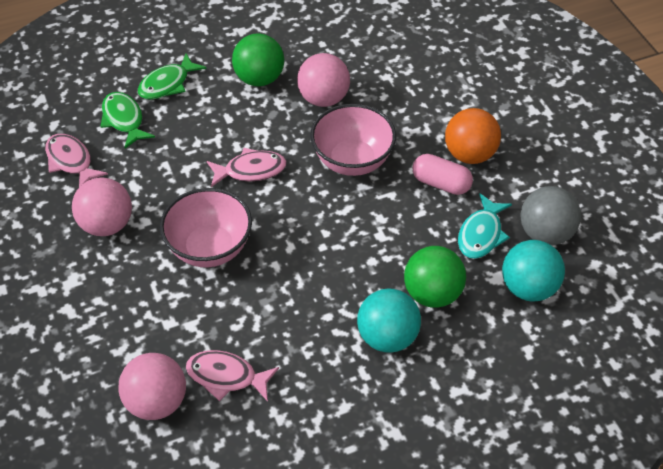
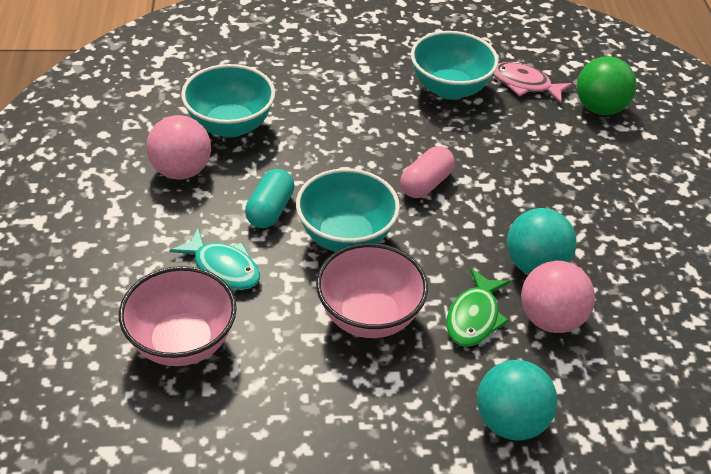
green ball: [232,33,284,86] [404,246,466,308] = 2 -> [577,57,636,115] = 1
green fish: [100,92,155,149] [138,53,207,100] = 2 -> [446,268,510,347] = 1
grey ball: [520,186,581,245] = 1 -> none = 0
orange ball: [445,108,501,164] = 1 -> none = 0
pink ball: [72,177,132,236] [118,353,186,420] [297,53,350,107] = 3 -> [146,115,211,179] [521,261,595,333] = 2
pink fish: [45,134,108,187] [186,350,279,401] [207,148,287,187] = 3 -> [493,62,572,103] = 1
turquoise bowl: none = 0 -> [181,64,275,138] [296,168,400,252] [411,31,499,100] = 3
turquoise capsule: none = 0 -> [245,169,295,228] = 1

